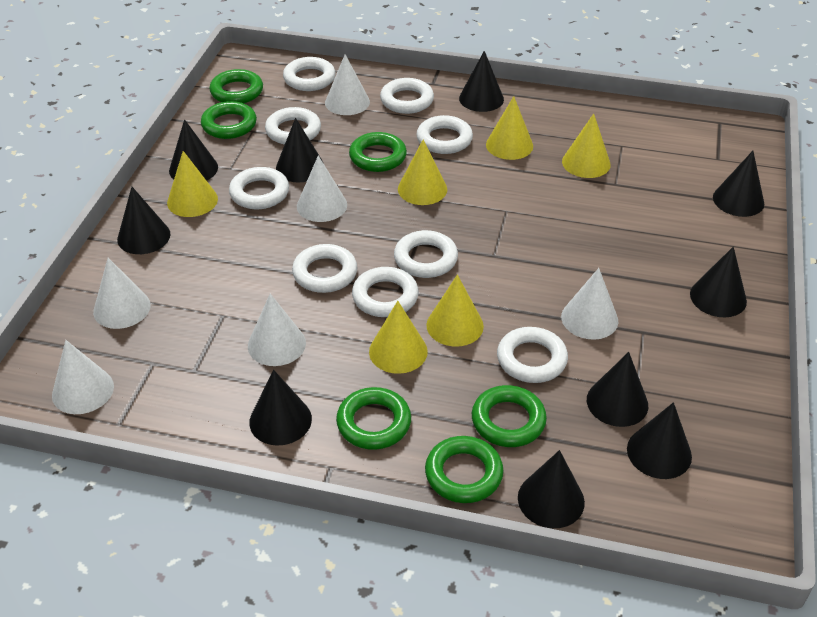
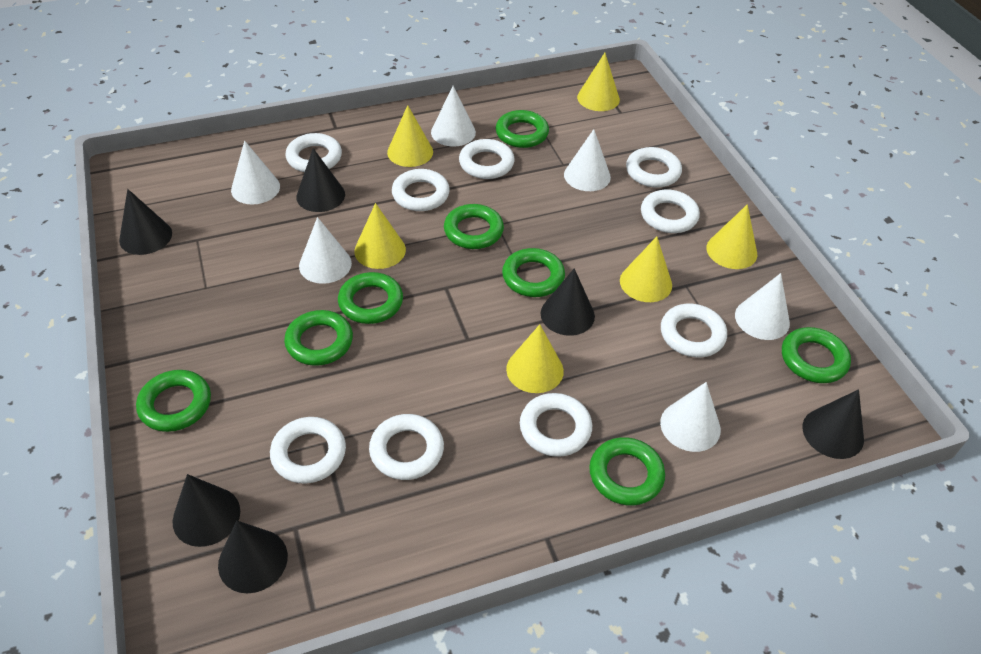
black cone: [117,187,170,254] [169,119,218,181] [249,370,312,446] [276,118,324,183] [459,51,504,112] [518,450,585,528] [587,352,648,427] [627,402,692,479] [690,247,747,317] [713,151,764,217] = 10 -> [119,189,172,255] [173,474,240,547] [218,521,288,593] [296,148,345,212] [541,268,595,336] [802,389,864,459] = 6
green ring: [201,101,257,139] [210,69,263,103] [336,387,411,450] [349,132,407,172] [425,436,504,503] [472,385,547,447] = 6 -> [136,370,211,432] [284,310,353,366] [338,272,403,324] [444,204,504,249] [496,110,549,148] [502,248,565,297] [589,437,665,505] [782,327,851,383] = 8

